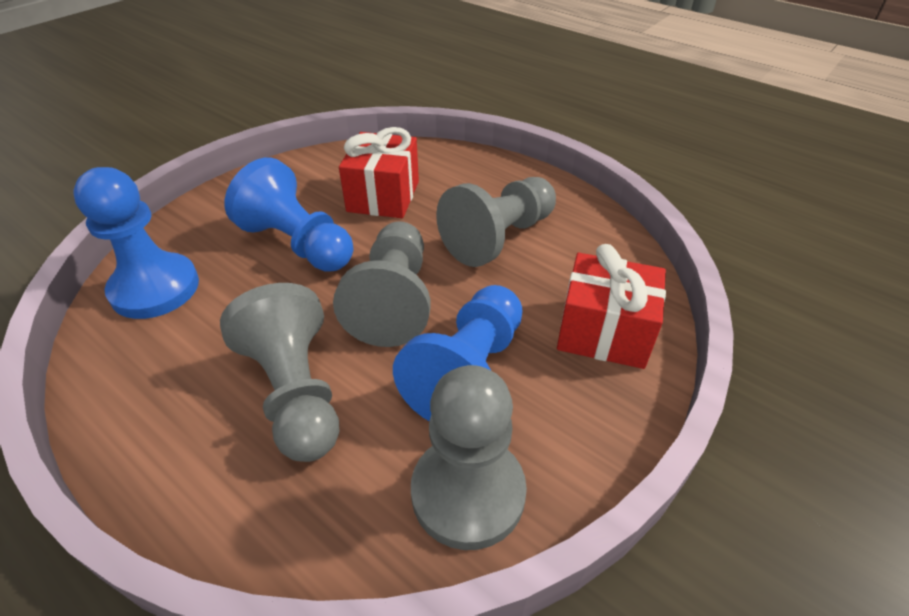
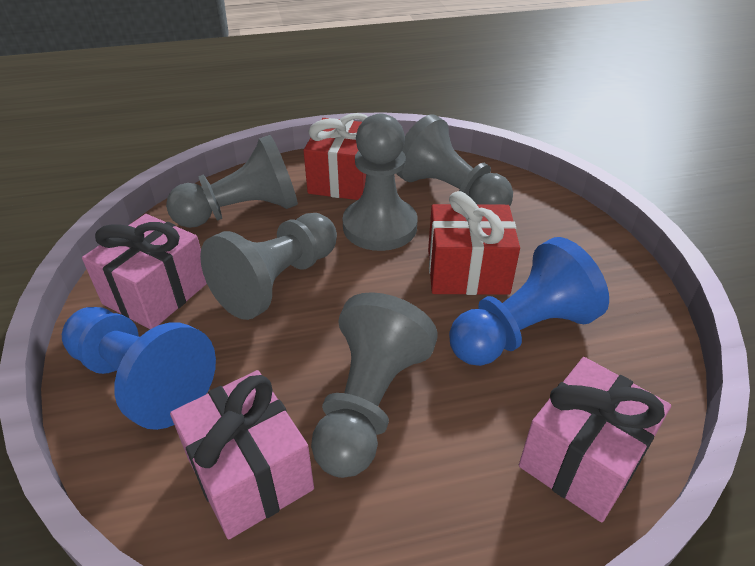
blue pawn: [73,167,199,319] [224,158,353,272] [393,285,523,421] = 3 -> [62,307,216,430] [449,237,609,366] = 2
grey pawn: [220,283,339,462] [333,221,431,347] [411,365,527,550] [436,177,556,267] = 4 -> [166,135,298,228] [200,213,337,320] [311,292,438,478] [342,114,418,251] [396,114,513,206] = 5
pink gift: none = 0 -> [82,214,207,329] [170,370,314,539] [519,357,671,522] = 3

